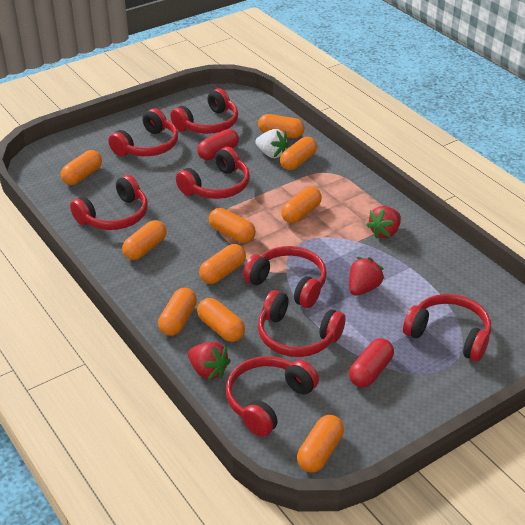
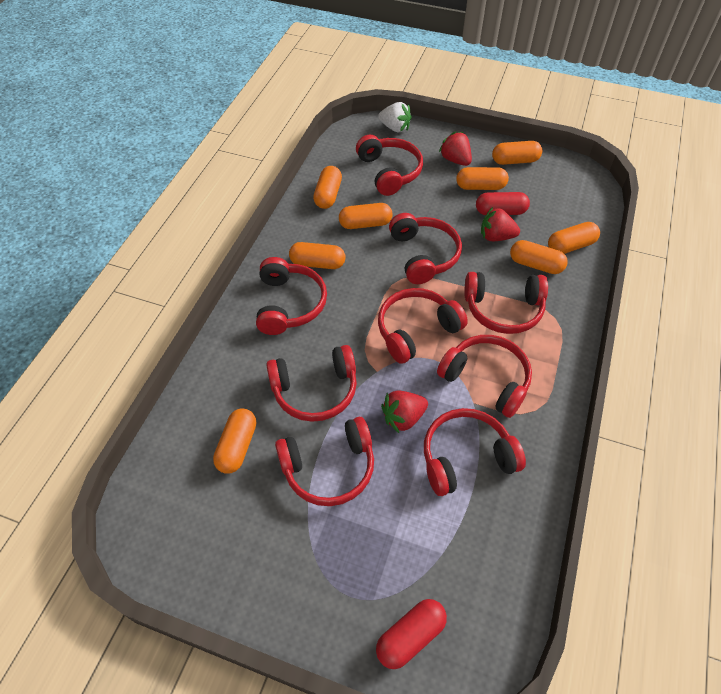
orange capsule: [61,150,102,185] [122,220,167,260] [158,288,197,336] [197,298,245,342] [199,244,246,284] [209,208,256,243] [258,114,304,138] [280,137,317,170] [281,187,322,223] [297,415,344,472] = 10 -> [213,408,256,474] [289,242,345,269] [313,166,342,209] [339,203,393,229] [456,167,509,190] [492,141,542,165] [510,240,568,274] [548,222,600,254] = 8
red headphones: [70,175,148,230] [108,108,178,156] [170,89,238,134] [176,147,250,199] [226,356,319,437] [243,246,327,308] [258,290,345,357] [403,294,491,362] = 8 -> [256,257,327,335] [266,345,357,422] [275,417,374,506] [356,135,423,196] [378,288,468,364] [389,213,462,284] [424,408,526,496] [437,335,532,418] [464,272,548,334] = 9

